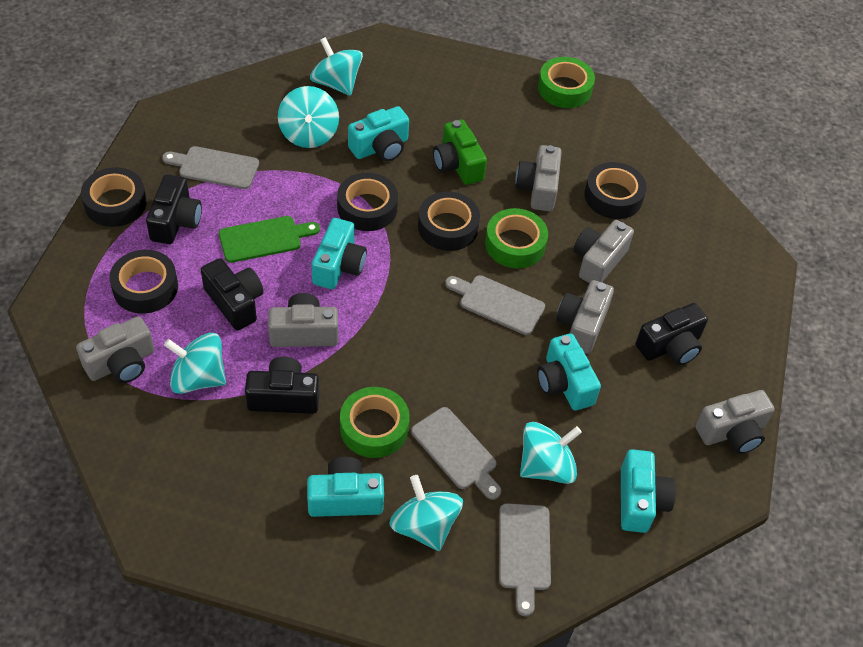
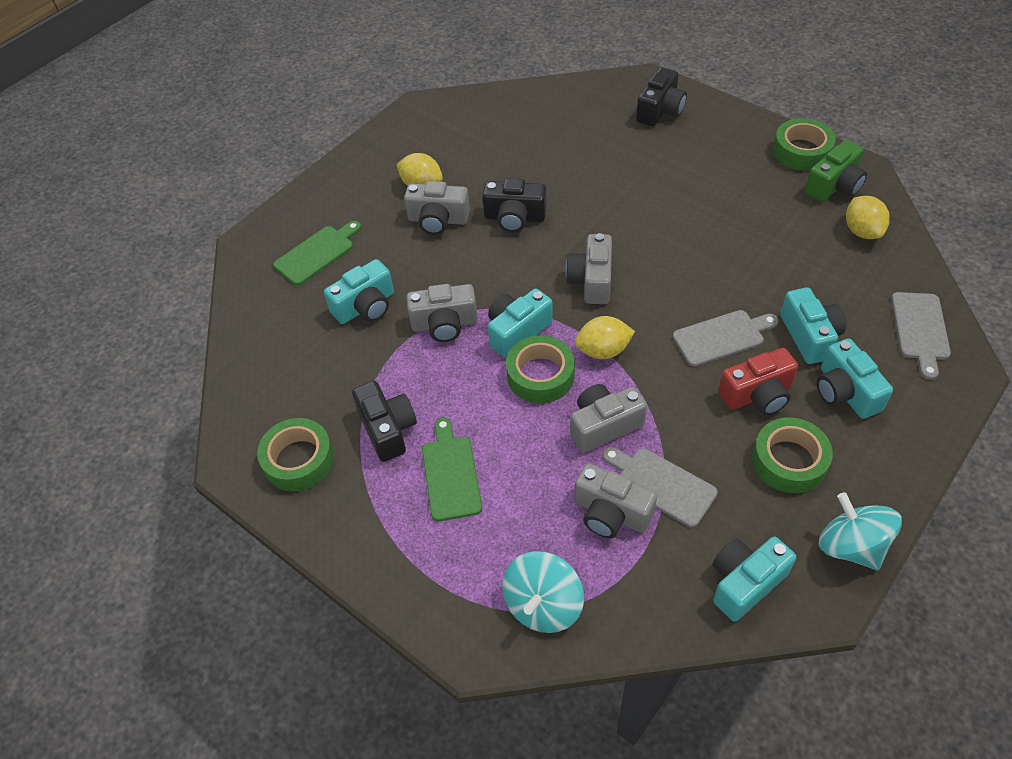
black camera: [146,174,202,244] [201,258,264,331] [245,357,319,414] [636,303,708,365] = 4 -> [352,381,417,462] [482,178,547,232] [636,67,687,126] = 3
black tape: [81,167,147,227] [109,250,178,314] [337,173,398,231] [418,192,480,251] [584,162,647,219] = 5 -> none = 0
green cutting board: [219,216,320,263] = 1 -> [273,221,361,285] [422,418,482,521] = 2
green tape: [340,387,410,458] [485,208,548,268] [538,57,595,108] = 3 -> [257,418,334,492] [506,335,575,403] [752,417,833,493] [773,118,836,171] = 4
grey camera: [76,316,155,383] [268,293,338,347] [515,145,561,211] [556,280,614,354] [573,220,634,283] [695,390,775,454] = 6 -> [404,181,470,235] [406,284,478,342] [566,233,612,304] [570,384,647,453] [575,463,657,538] = 5
grey cutting board: [162,146,259,189] [411,407,501,500] [445,275,545,335] [499,503,551,616] = 4 -> [603,447,718,527] [673,310,779,367] [891,292,951,380] = 3
red camera: none = 0 -> [718,348,798,415] = 1
turquoise spinning top: [164,333,226,394] [278,86,339,148] [310,37,363,96] [390,475,463,551] [520,422,582,484] = 5 -> [502,551,584,633] [819,492,902,570] = 2
yellow lemon: none = 0 -> [397,153,443,186] [575,316,635,359] [846,196,890,239] = 3

